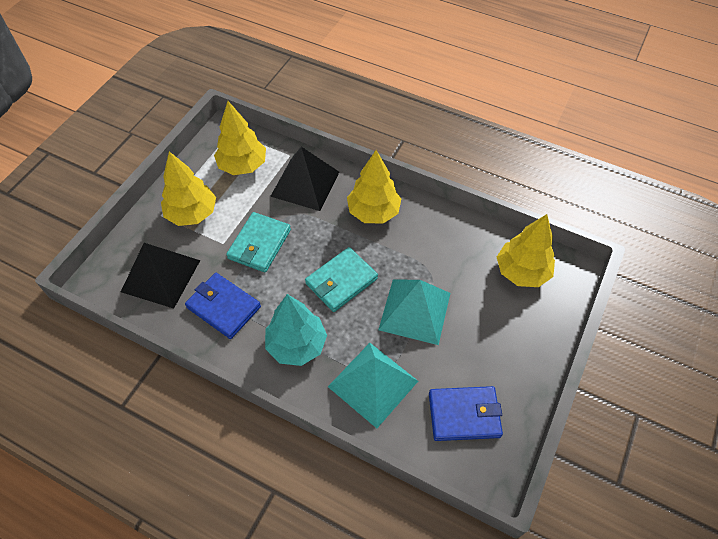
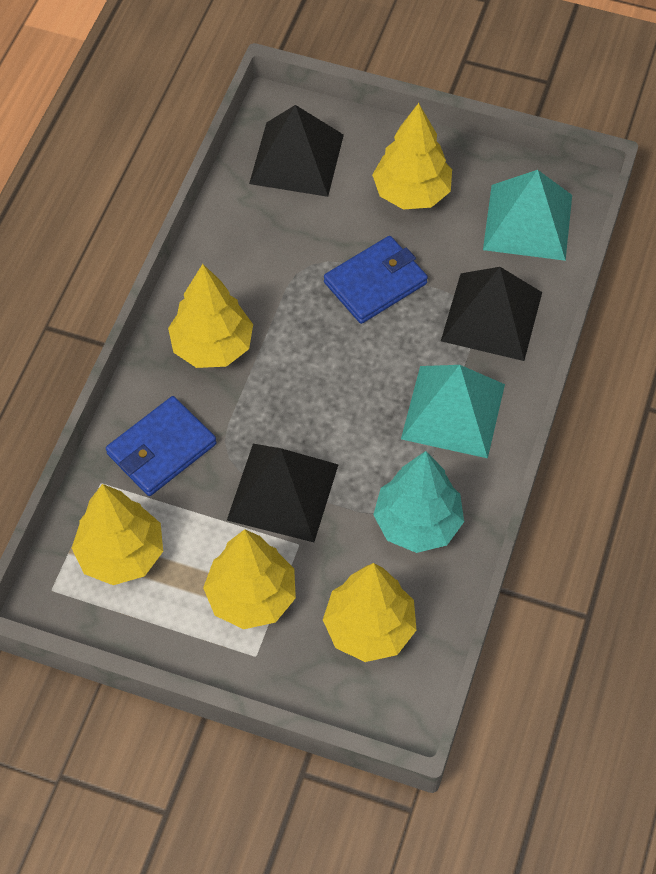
black pyramid: [121,243,200,308] [270,147,339,211] = 2 -> [227,444,339,542] [249,105,344,197] [441,267,542,361] = 3
turquoise wallet: [226,212,291,272] [305,247,378,312] = 2 -> none = 0
yellow tree: [161,152,216,226] [214,101,266,175] [347,150,401,224] [497,214,555,287] = 4 -> [72,484,163,585] [168,264,253,368] [203,529,296,629] [323,563,416,662] [372,103,452,209] = 5

